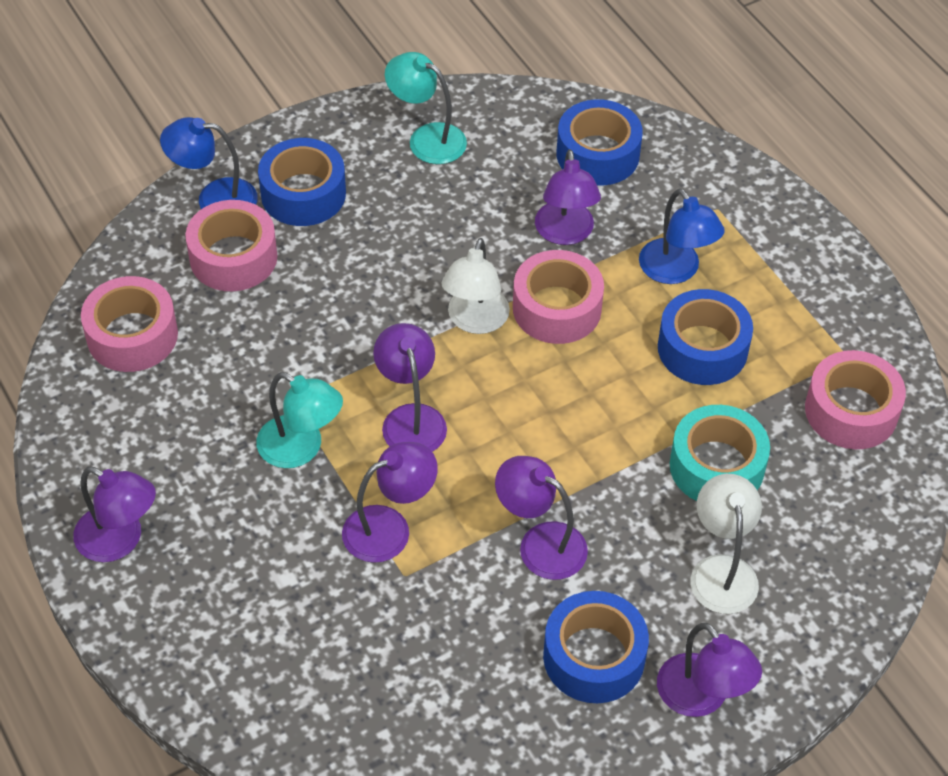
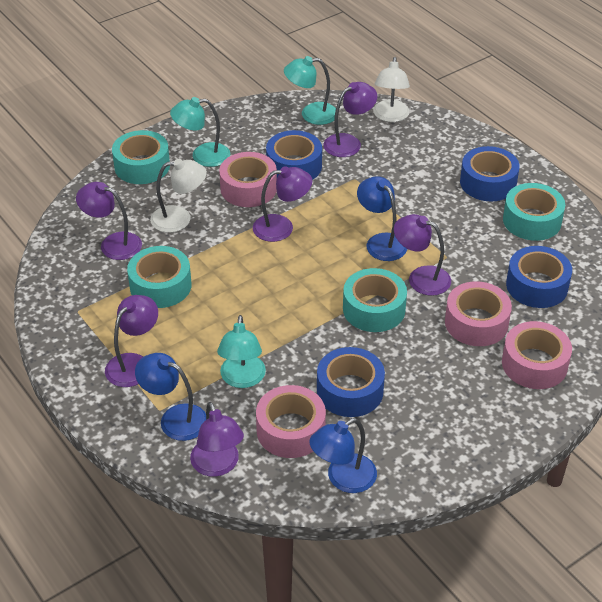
blue lamp: [160,117,258,209] [639,189,724,284] = 2 -> [135,353,206,441] [309,418,377,493] [357,176,407,261] = 3
turquoise lamp: [256,372,343,468] [385,52,467,164] = 2 -> [170,97,230,167] [217,315,266,388] [284,56,336,125] = 3
turquoise tape: [670,405,770,501] = 1 -> [112,130,170,184] [127,246,191,308] [343,268,407,332] [503,183,565,241] = 4

